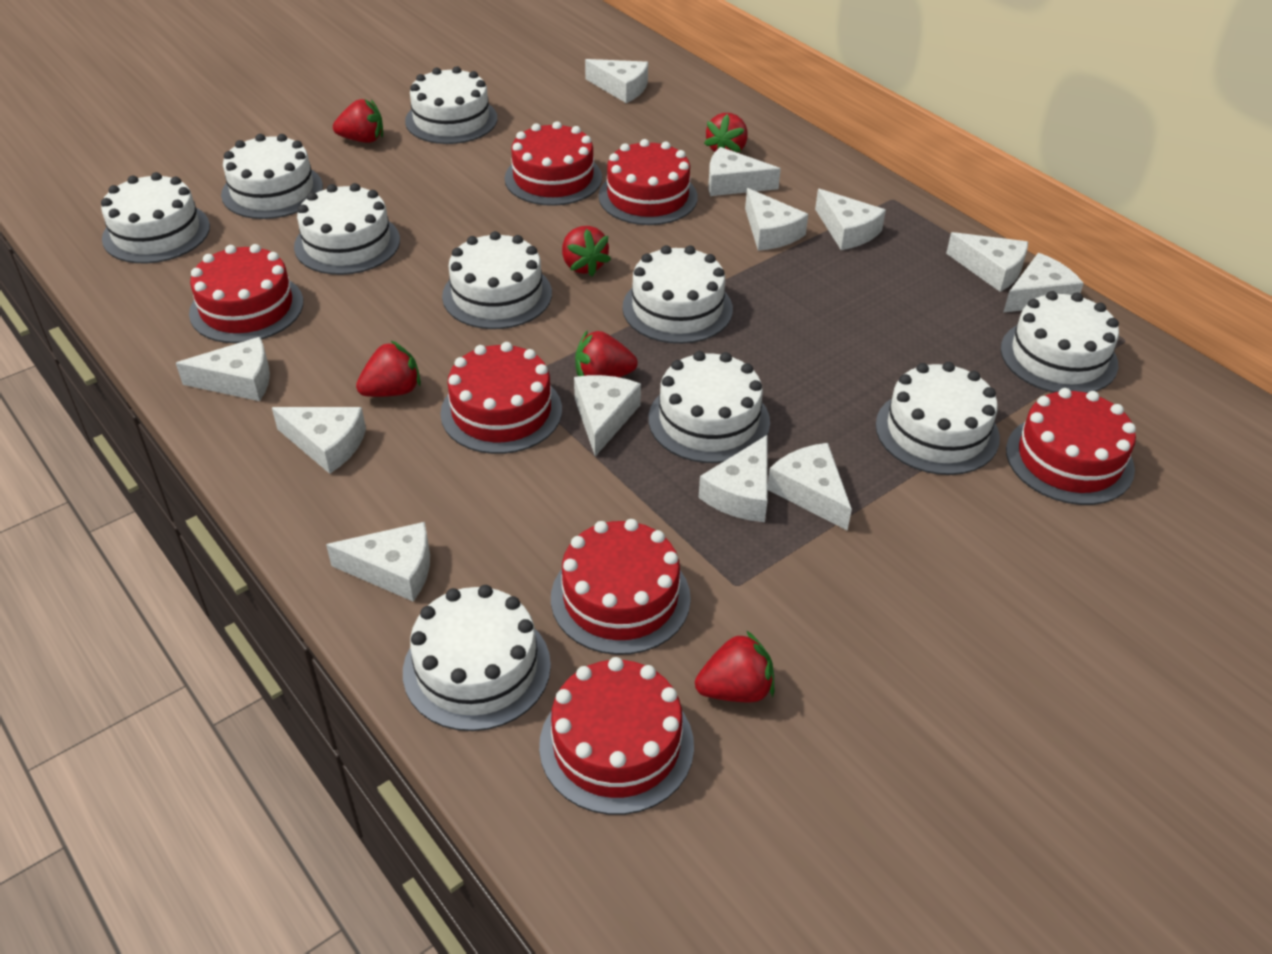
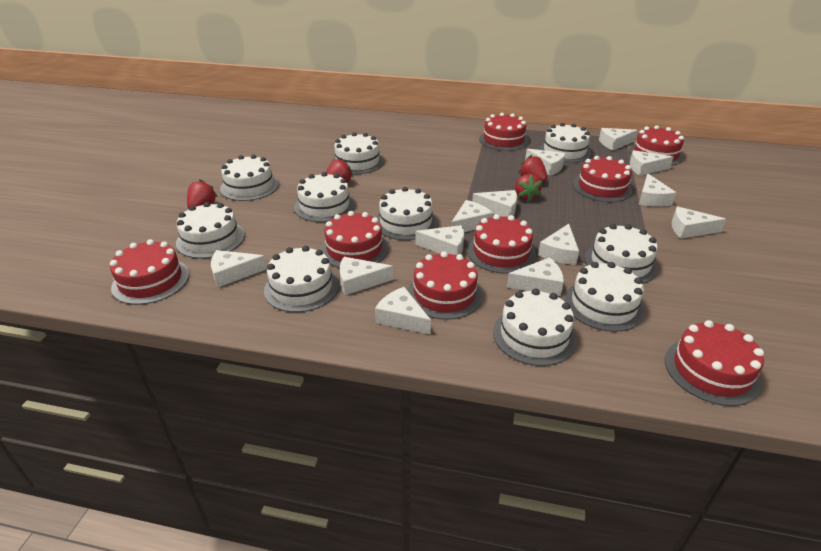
red cake: [189,244,303,343] [440,342,562,454] [505,121,602,206] [539,657,694,815] [551,519,691,655] [599,139,698,225] [1006,388,1136,505] = 7 -> [110,239,189,305] [321,211,388,268] [408,251,482,320] [467,214,536,274] [479,113,529,151] [573,156,632,202] [629,125,684,166] [665,320,764,406] = 8
red strawberry: [333,99,383,143] [356,341,421,397] [562,226,611,276] [575,330,638,378] [695,630,774,702] [704,113,748,153] = 6 -> [187,179,218,209] [326,158,353,182] [515,174,542,202] [518,155,547,182] = 4
white cheese: [176,337,270,401] [272,407,366,474] [326,522,430,602] [574,375,641,456] [585,59,648,103] [699,435,768,522] [708,147,781,196] [745,188,808,251] [768,443,852,531] [815,189,886,250] [946,232,1028,292] [1003,253,1084,313] = 12 -> [211,250,267,287] [340,257,393,295] [375,287,431,334] [415,225,464,255] [451,200,493,232] [472,190,517,217] [507,257,564,296] [525,149,566,176] [538,224,579,265] [599,128,638,151] [630,150,673,176] [638,173,676,207] [672,206,726,239] = 13

